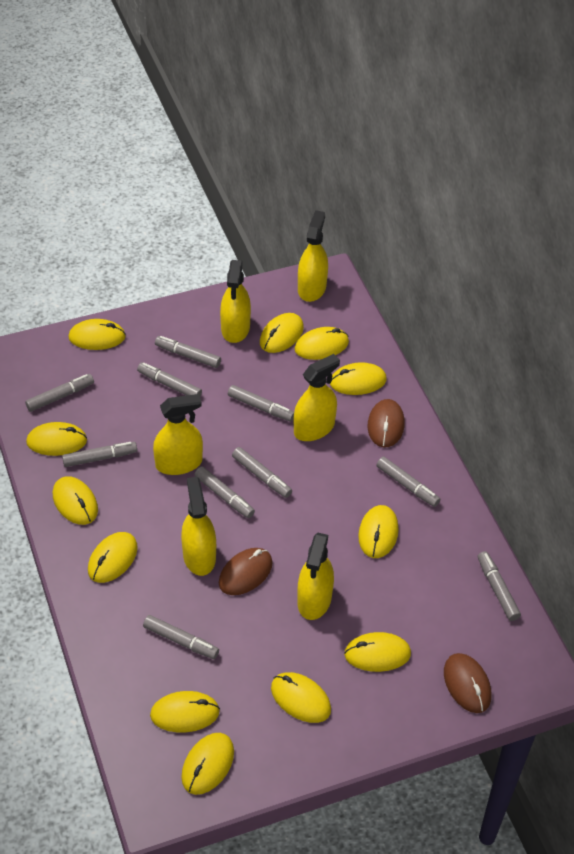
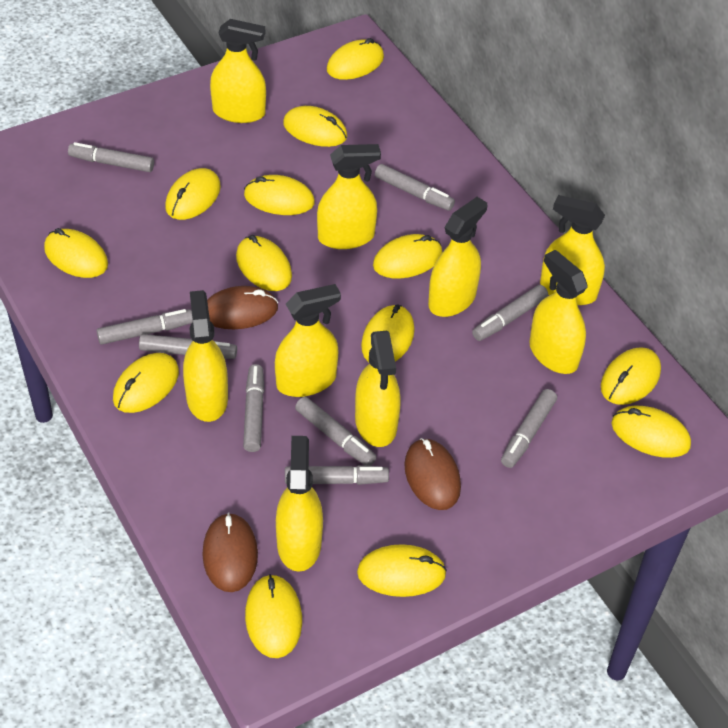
grey marker: [25,374,94,412] [62,442,137,467] [137,362,202,396] [143,615,219,659] [155,336,221,368] [195,466,255,518] [228,385,294,422] [232,447,292,498] [376,456,440,507] [478,551,521,621] = 10 -> [68,142,154,172] [97,309,193,345] [139,334,237,359] [243,364,264,452] [285,465,389,485] [295,397,377,466] [375,164,455,211] [472,285,548,341] [501,389,557,468] = 9
yellow mouse: [26,422,87,456] [53,476,98,525] [68,319,126,350] [88,532,138,583] [150,691,220,732] [181,733,234,795] [260,313,304,353] [271,672,331,723] [294,327,349,360] [330,362,387,395] [344,632,411,672] [358,505,399,558] = 12 -> [44,228,108,278] [113,353,179,413] [165,168,221,220] [236,235,292,291] [244,175,315,215] [245,574,302,658] [283,106,348,147] [327,38,384,80] [357,544,447,597] [361,305,415,362] [373,234,442,279] [601,347,661,405] [611,406,691,458] = 13
yellow spray bottle: [153,394,203,475] [181,477,216,576] [220,260,251,343] [294,354,340,441] [297,533,334,620] [298,210,328,302] = 6 -> [183,290,228,422] [210,19,266,123] [275,284,341,397] [276,436,323,572] [317,144,381,249] [355,331,401,447] [428,197,487,317] [529,250,588,374] [540,195,605,305] = 9

